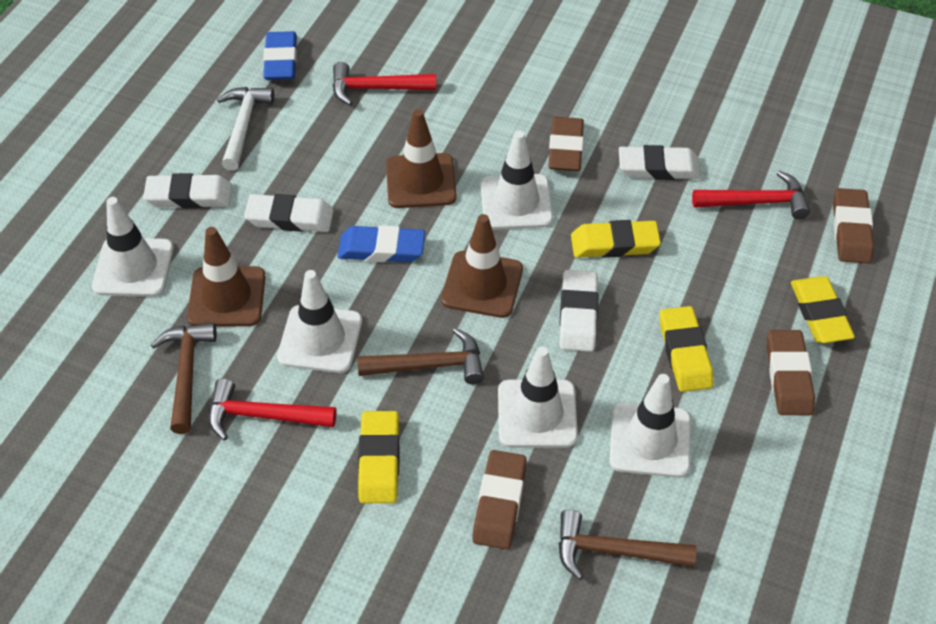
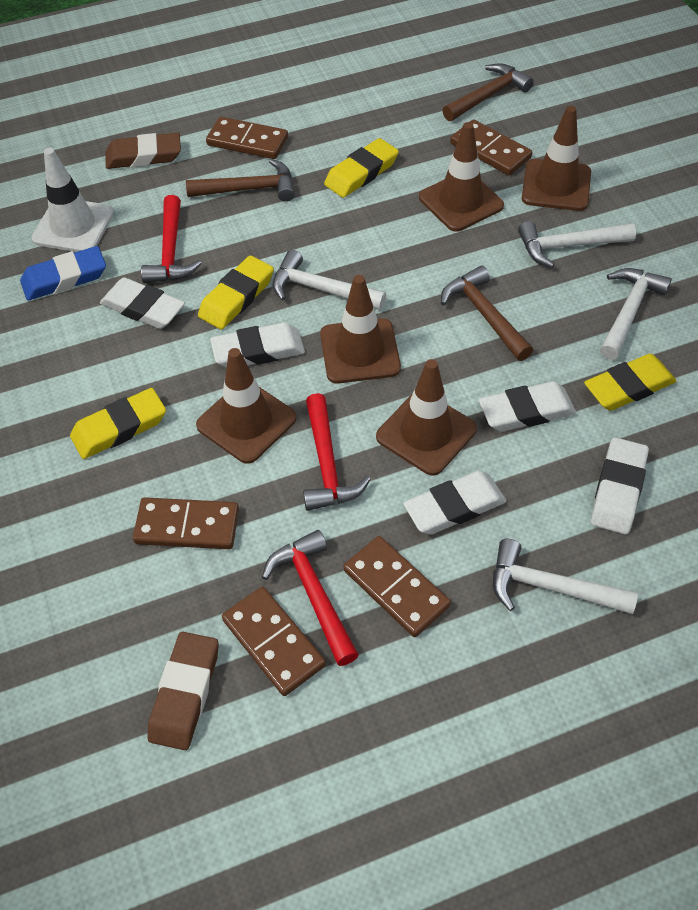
blue eraser: [263,31,297,80] [338,225,425,262] = 2 -> [20,246,106,300] = 1
brown domino: none = 0 -> [133,497,239,549] [206,117,288,159] [222,587,326,696] [343,536,451,637] [450,119,532,175] = 5
brown eraser: [472,450,527,549] [548,117,584,171] [767,330,815,415] [833,188,874,263] = 4 -> [106,133,181,169] [147,632,219,750] = 2
brown traffic cone: [187,227,266,327] [386,109,456,208] [441,214,523,318] = 3 -> [196,348,297,464] [320,275,401,384] [376,359,477,476] [419,122,504,232] [522,106,591,211] = 5
white eraser: [143,173,232,209] [244,194,334,232] [559,270,598,352] [619,145,701,180] = 4 -> [100,277,185,329] [210,322,305,368] [403,471,506,535] [479,381,576,432] [591,437,649,534] = 5
white hammer: [217,87,274,171] = 1 -> [273,250,386,310] [493,539,638,614] [518,221,636,268] [600,268,672,360] = 4
white traffic cone: [92,197,174,297] [277,270,362,373] [481,131,553,230] [498,347,578,448] [609,374,691,478] = 5 -> [32,148,114,252] = 1

